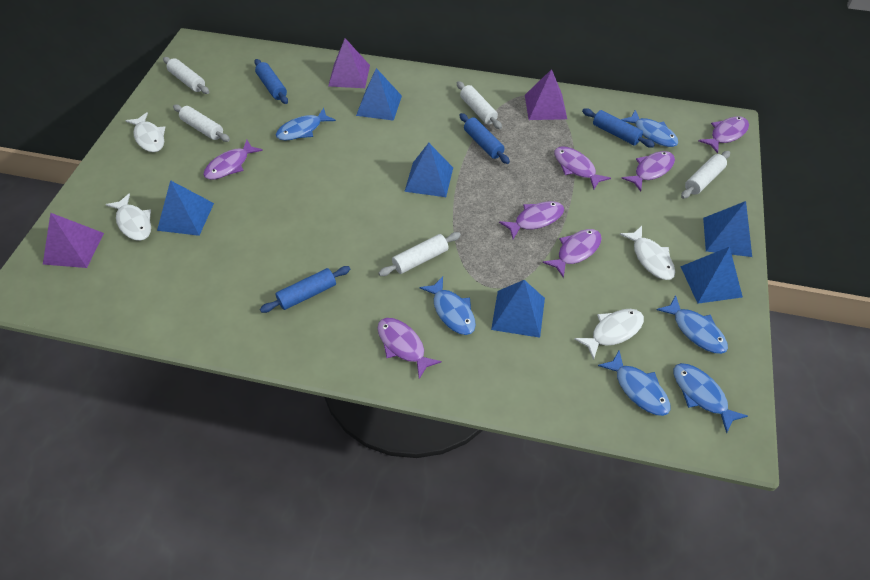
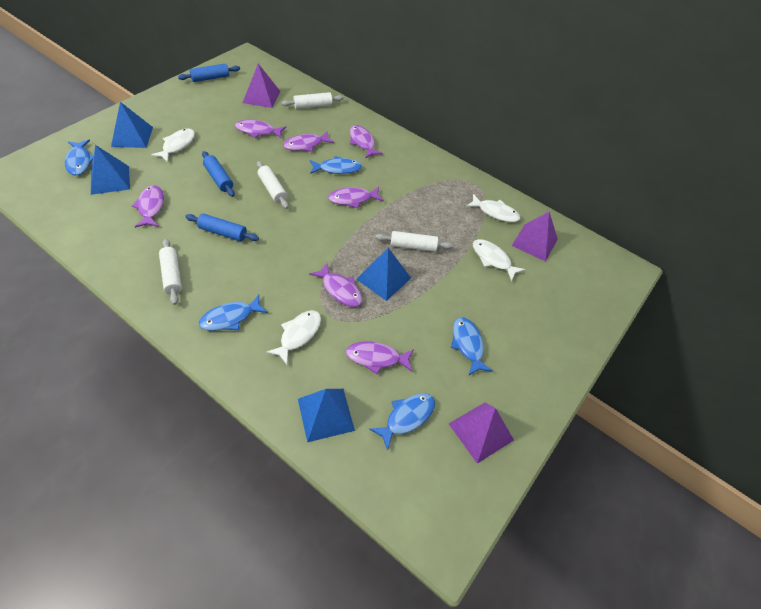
blue fish: [276,108,336,141] [420,277,476,335] [598,350,671,416] [621,110,678,147] [656,295,728,354] [674,363,748,434] = 6 -> [65,140,94,175] [199,295,268,331] [310,156,362,174] [369,393,435,451] [451,317,493,376] = 5
blue pyramid: [157,180,214,236] [356,68,402,121] [404,143,453,197] [491,280,545,338] [680,247,743,304] [703,201,752,257] = 6 -> [91,145,130,195] [111,102,153,148] [298,389,355,442] [356,248,411,301] = 4
blue rolling pin: [254,59,288,104] [260,266,350,313] [459,113,510,164] [582,108,655,148] = 4 -> [178,64,240,82] [185,214,259,241] [202,151,235,197] = 3
white rolling pin: [163,57,209,94] [173,104,230,142] [378,232,461,276] [457,81,502,129] [681,151,730,199] = 5 -> [159,239,182,305] [257,161,289,209] [281,92,344,109] [375,231,453,252] = 4

